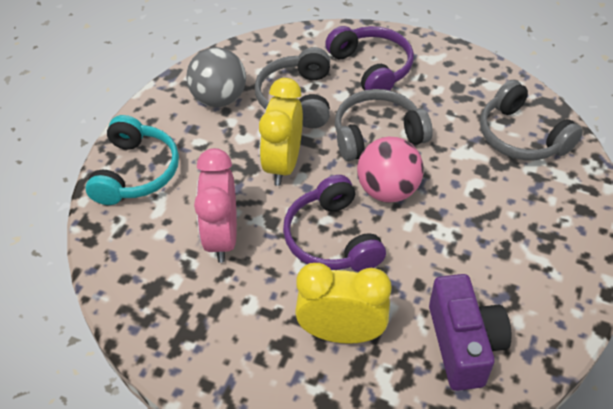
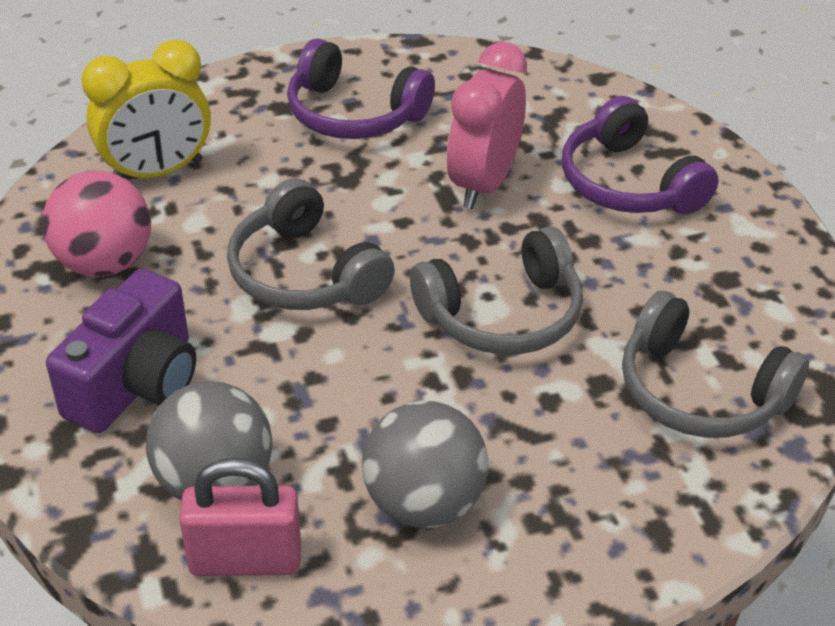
grey ball: [186,47,246,107] = 1 -> [146,381,272,501] [362,401,488,528] = 2
pink padlock: none = 0 -> [179,458,301,576] = 1
turquoise headphones: [85,115,179,205] = 1 -> none = 0
yellow clock: [259,78,303,186] [295,263,392,344] = 2 -> [81,40,211,178] = 1

